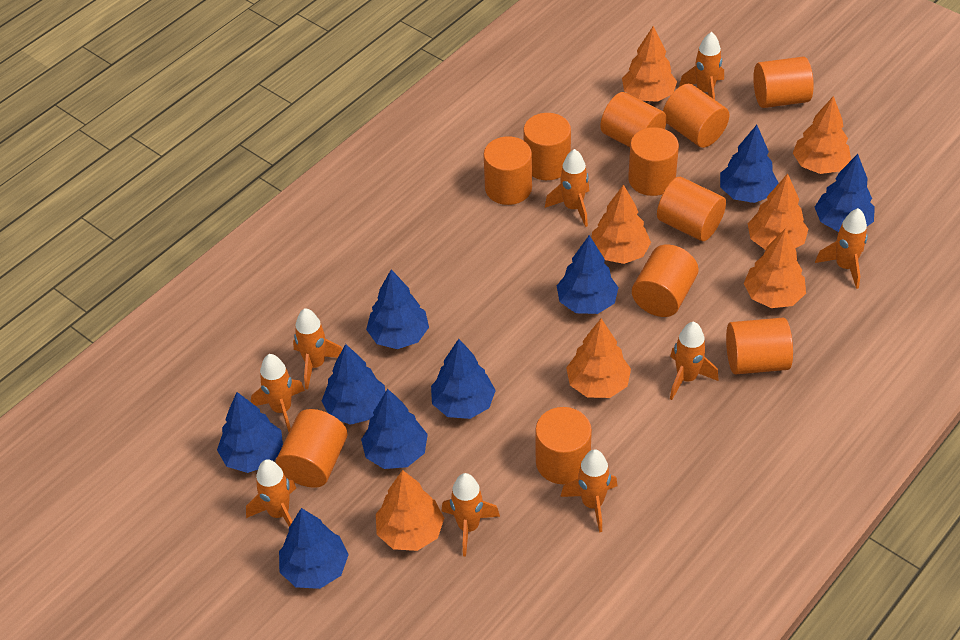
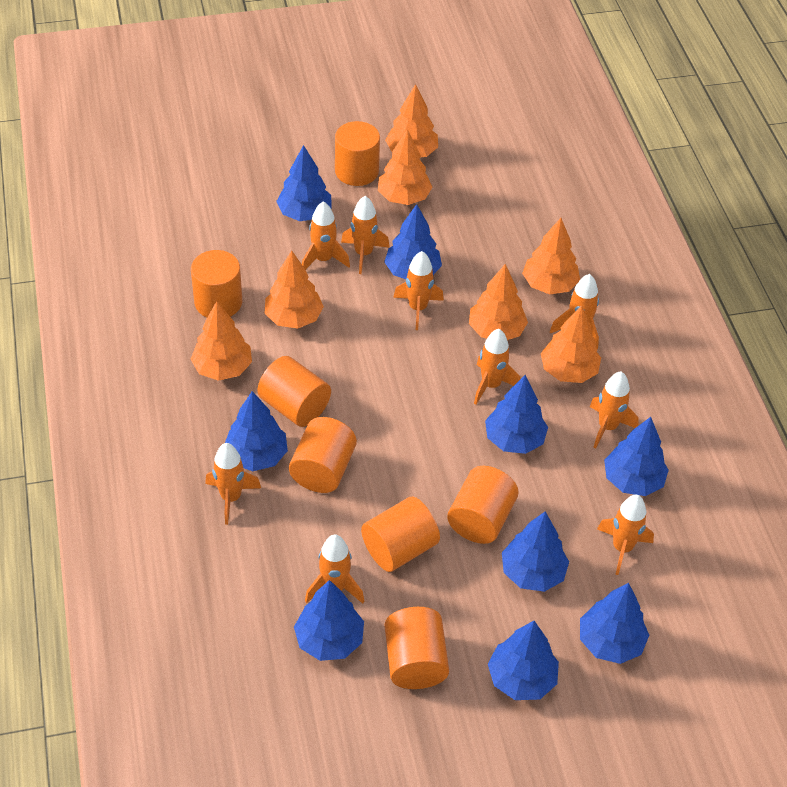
orange cylinder: [276,409,347,488] [484,136,532,205] [523,113,571,180] [535,407,592,484] [600,92,667,147] [628,127,679,196] [632,245,699,317] [657,177,726,241] [663,84,730,148] [726,318,793,374] [753,57,814,108] = 11 -> [191,250,242,317] [257,356,331,427] [289,417,357,493] [335,121,380,186] [361,497,440,572] [385,607,449,689] [447,466,519,544] = 7

